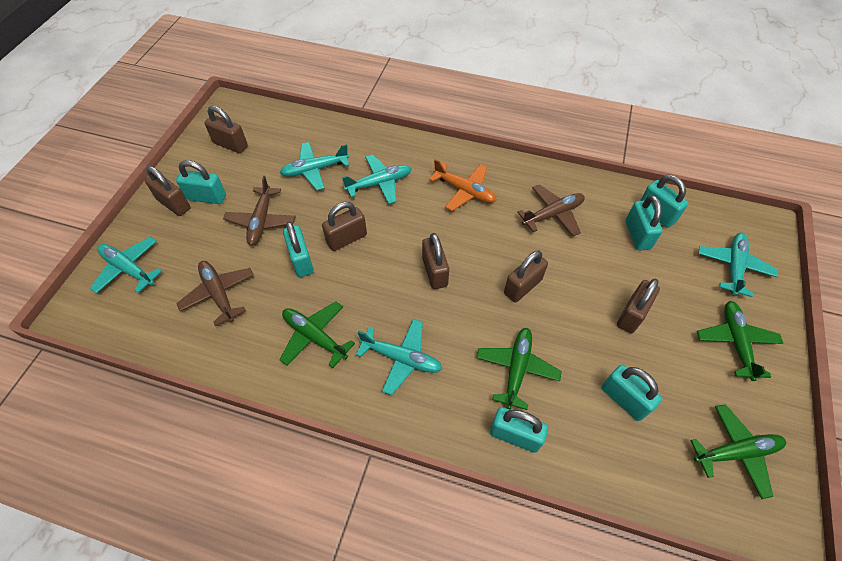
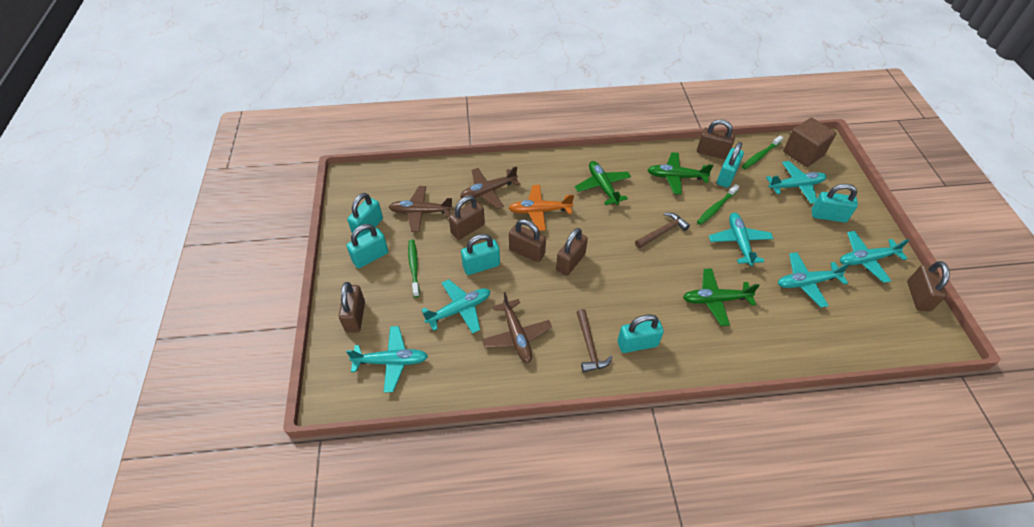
brown cube: none = 0 -> [783,118,836,167] = 1
brown hammer: none = 0 -> [576,309,613,373] [635,213,690,248] = 2
green plane: [279,301,355,368] [476,328,562,410] [690,404,786,499] [697,301,783,381] = 4 -> [575,161,631,205] [648,152,713,195] [683,268,760,326] = 3
green toothbrush: none = 0 -> [408,239,420,297] [697,184,739,225] [742,136,783,169] = 3
turquoise plane: [89,237,162,294] [280,142,349,191] [342,155,412,204] [356,319,442,395] [698,232,778,297] = 5 -> [346,326,428,393] [421,279,490,334] [709,213,774,266] [766,161,827,204] [778,252,850,308] [840,231,910,283] = 6

